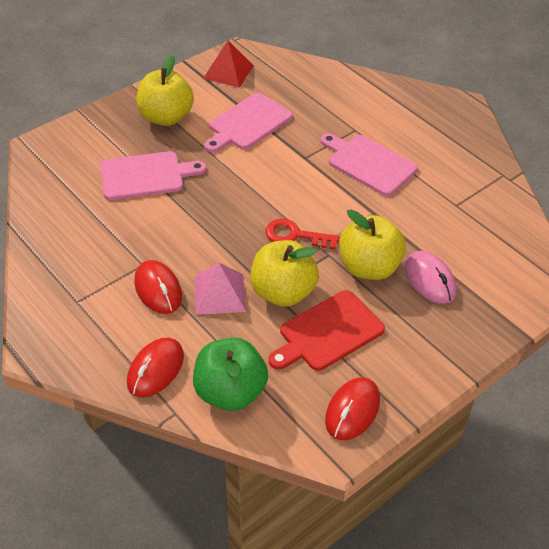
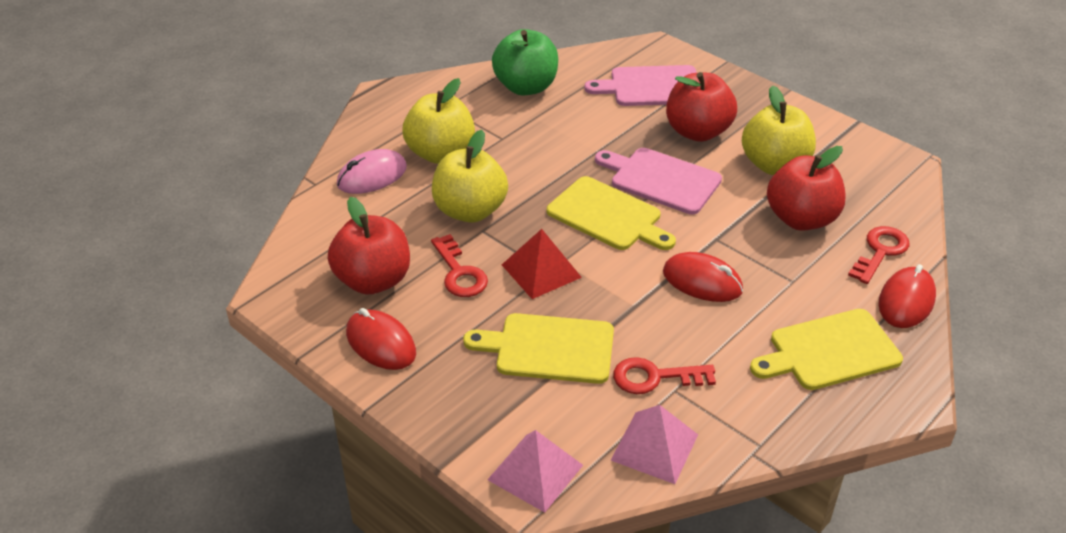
pink cutting board: [100,151,206,200] [204,93,293,153] [320,133,418,196] = 3 -> [584,65,697,106] [595,148,722,214] = 2
pink pyramid: [194,262,246,315] = 1 -> [487,430,583,513] [611,405,698,484] = 2
red apple: none = 0 -> [328,197,410,295] [666,72,737,142] [767,146,846,231] = 3
red cutting board: [268,290,385,371] = 1 -> none = 0
red key: [266,219,339,250] = 1 -> [431,234,488,297] [613,357,716,394] [848,226,909,284] = 3
yellow cutting board: none = 0 -> [463,313,614,384] [547,176,676,250] [750,309,903,390] = 3

